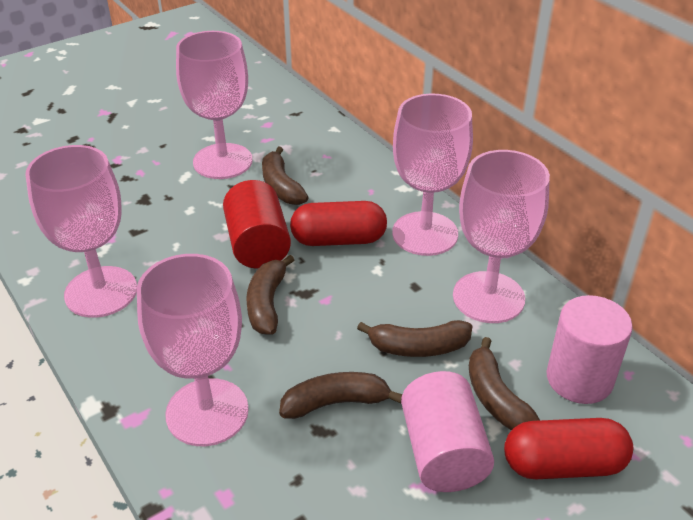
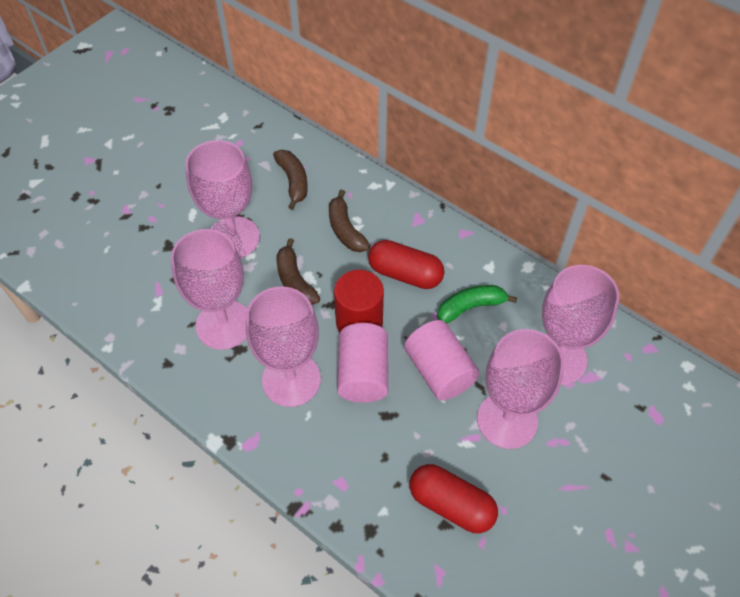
brown banana: [246,255,294,335] [262,146,309,205] [279,372,402,419] [357,320,473,357] [469,337,540,430] = 5 -> [273,150,308,210] [277,238,320,305] [329,190,370,252] = 3
green banana: none = 0 -> [437,285,518,323] = 1

